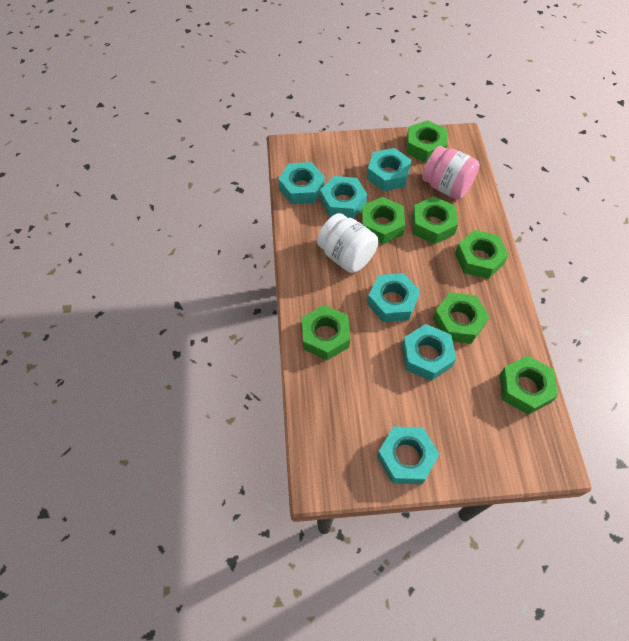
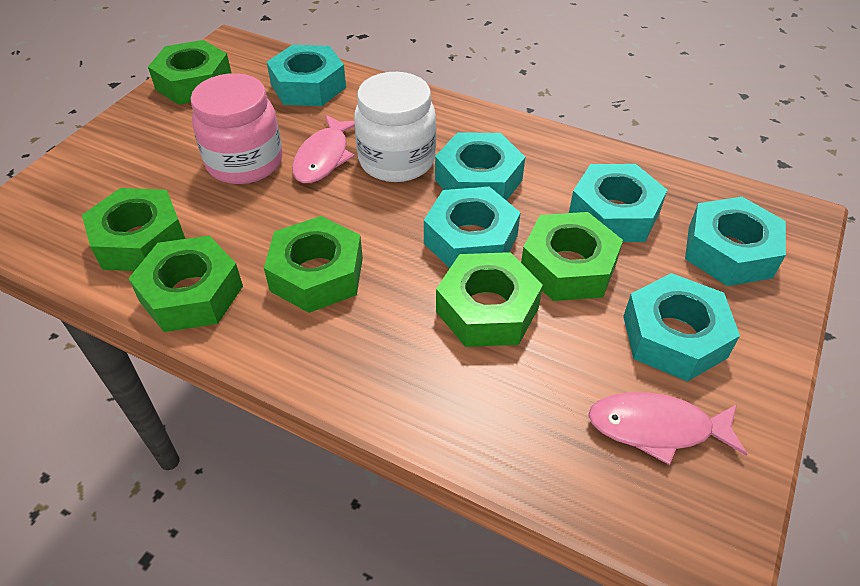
green nut: [302,305,350,360] [361,197,405,245] [406,120,447,163] [412,196,458,244] [433,292,490,344] [455,230,509,279] [499,356,558,415] = 7 -> [82,188,185,271] [128,236,243,332] [148,40,231,105] [264,216,363,313] [436,252,543,347] [521,212,623,301] = 6
pink fish: none = 0 -> [292,114,355,183] [588,392,747,465] = 2

